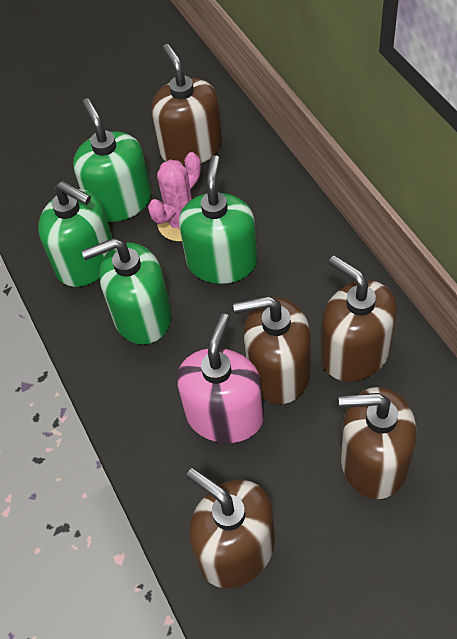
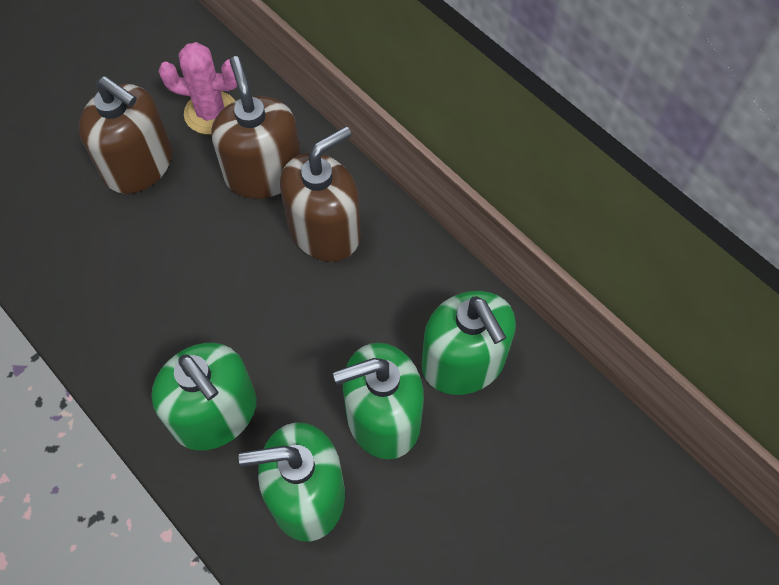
brown soap dispenser: [151,44,222,167] [186,468,275,588] [233,296,311,404] [321,256,397,382] [339,387,416,499] = 5 -> [79,76,172,194] [211,56,301,199] [280,126,361,262] = 3
pink soap dispenser: [177,313,264,443] = 1 -> none = 0

